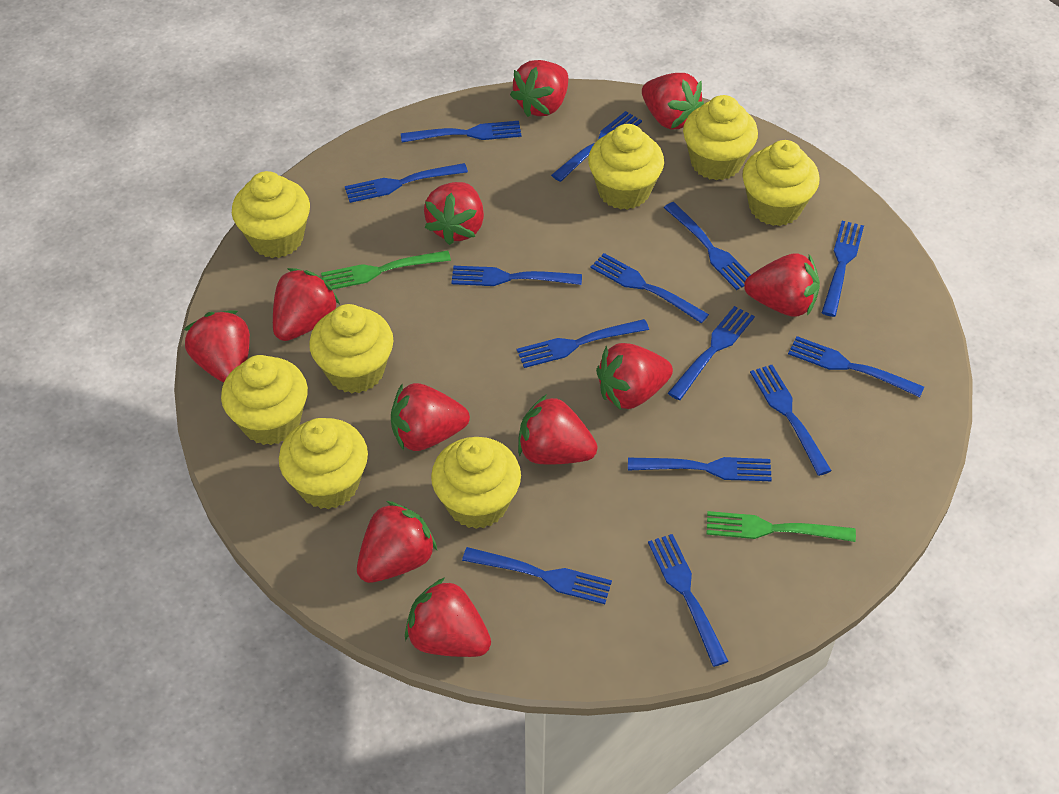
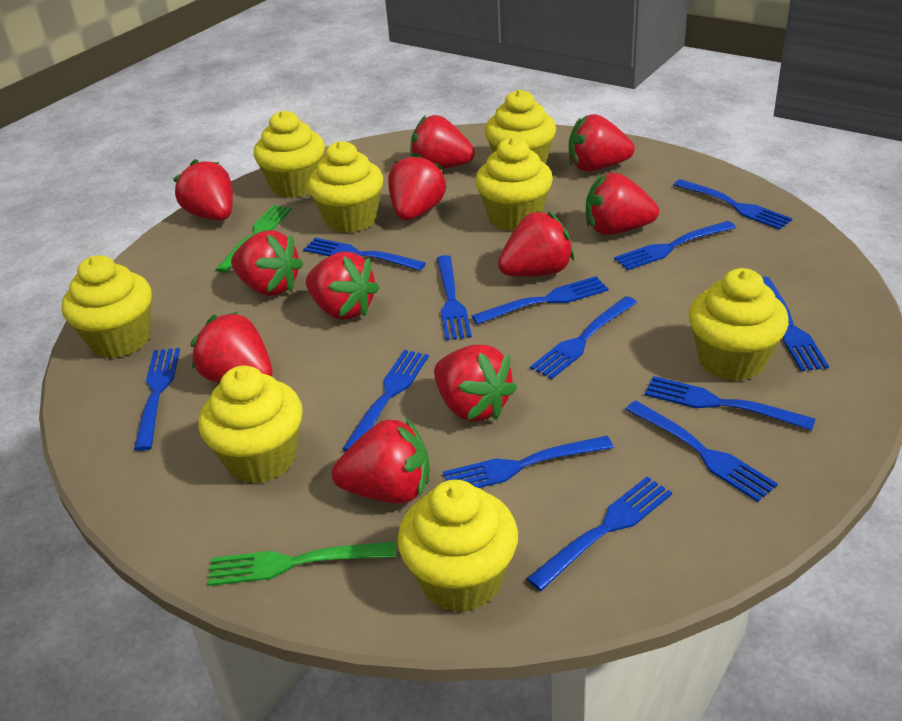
blue fork: [345,163,468,203] [401,121,521,142] [451,266,582,286] [462,547,612,604] [517,319,649,368] [551,111,642,182] [591,253,709,323] [628,457,772,481] [648,534,728,667] [664,202,750,290] [668,306,755,400] [750,365,832,476] [788,336,924,397] [822,221,864,317] = 14 -> [134,348,180,451] [303,238,426,271] [342,350,429,452] [437,255,472,340] [443,436,613,488] [472,276,608,325] [526,477,672,591] [530,296,637,379] [614,221,736,270] [625,401,778,502] [645,376,815,431] [674,179,793,230] [762,277,829,371] = 13

